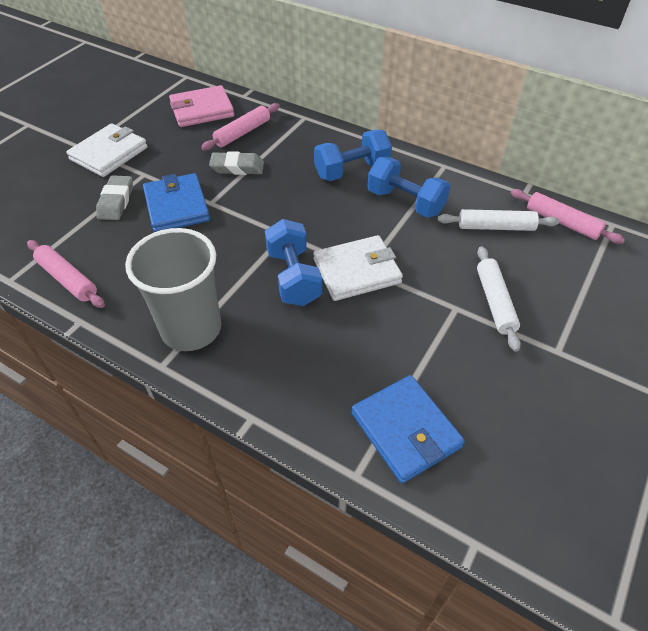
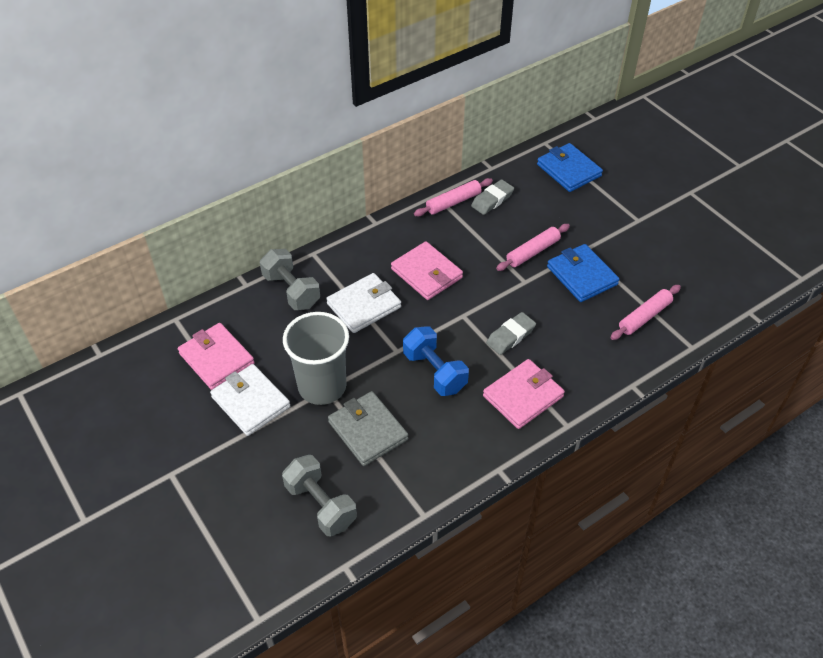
blue dumbbell: [265,219,322,306] [314,130,392,181] [367,157,450,218] = 3 -> [403,326,469,396] = 1
grey dumbbell: none = 0 -> [260,249,320,310] [282,455,357,536] = 2
grey wallet: none = 0 -> [328,391,408,466] = 1
pink wallet: [169,85,234,127] = 1 -> [178,323,255,390] [391,241,463,300] [483,359,565,429] = 3
white rolling pin: [438,209,560,231] [477,246,521,352] = 2 -> none = 0

